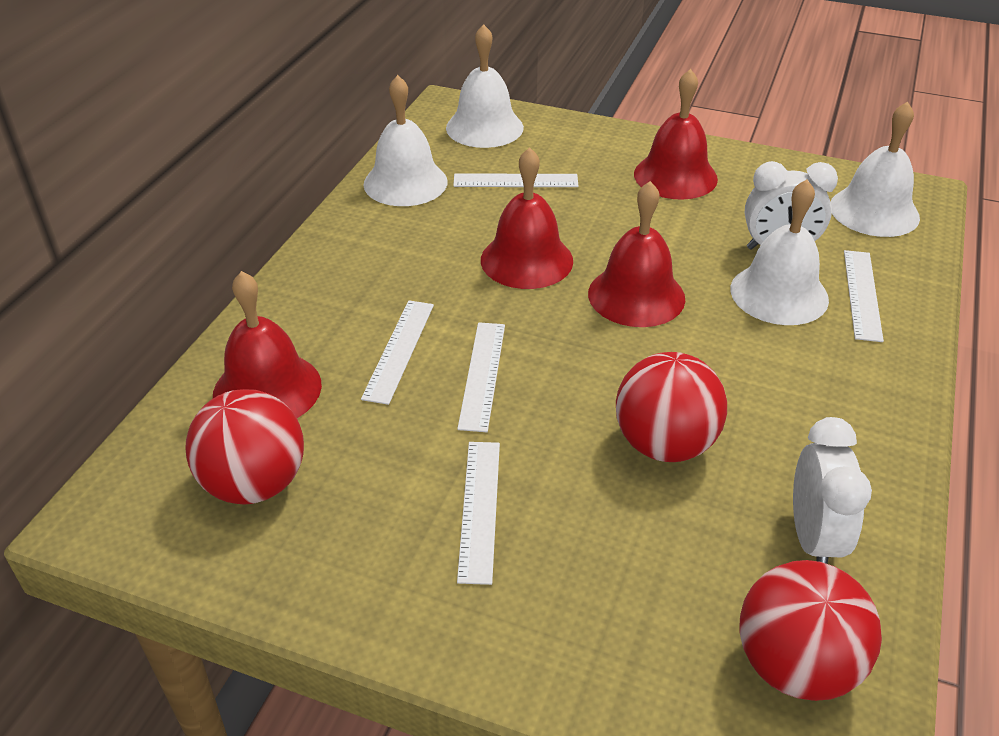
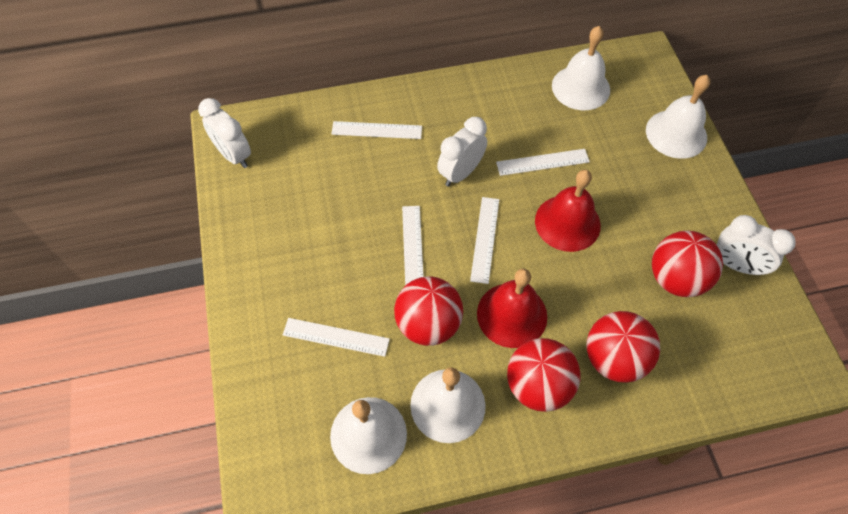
red ball: [185,389,304,505] [616,352,727,462] [740,560,882,701] = 3 -> [394,276,463,346] [507,338,581,412] [587,311,660,383] [652,231,723,297] = 4
red bell: [213,271,322,418] [481,147,573,289] [588,181,685,327] [634,69,718,200] = 4 -> [477,269,547,348] [535,170,601,252] = 2
white clock: [744,161,838,250] [793,417,872,564] = 2 -> [198,98,251,168] [437,117,487,187] [717,215,796,275] = 3

